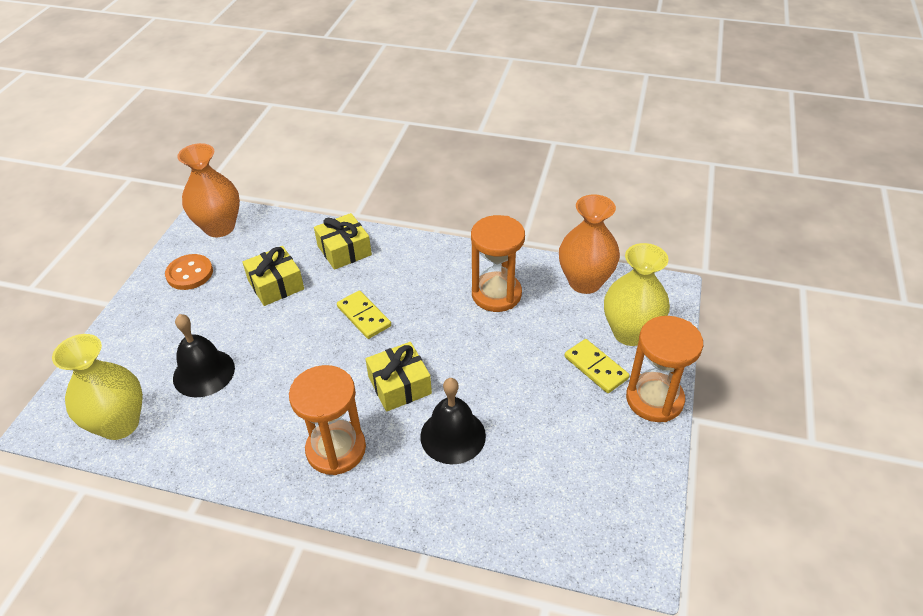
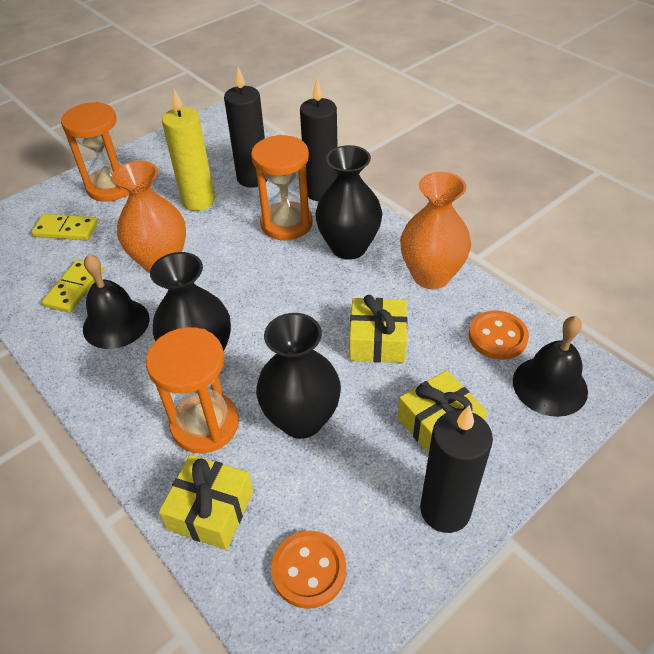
black candle: none = 0 -> [224,67,267,187] [300,79,338,202] [420,405,493,533] = 3
black vase: none = 0 -> [150,252,231,352] [256,313,341,439] [315,145,382,260] = 3
orange button: [165,254,213,290] = 1 -> [271,531,346,609] [469,310,529,360] = 2
yellow candle: none = 0 -> [162,89,215,211] = 1
yellow vase: [52,334,143,440] [604,243,670,346] = 2 -> none = 0

